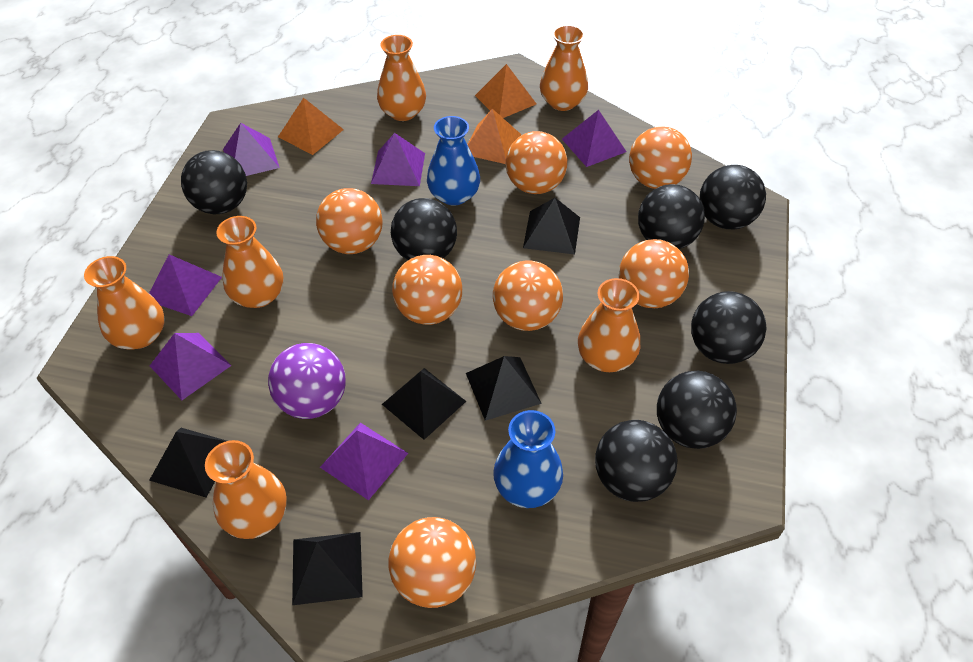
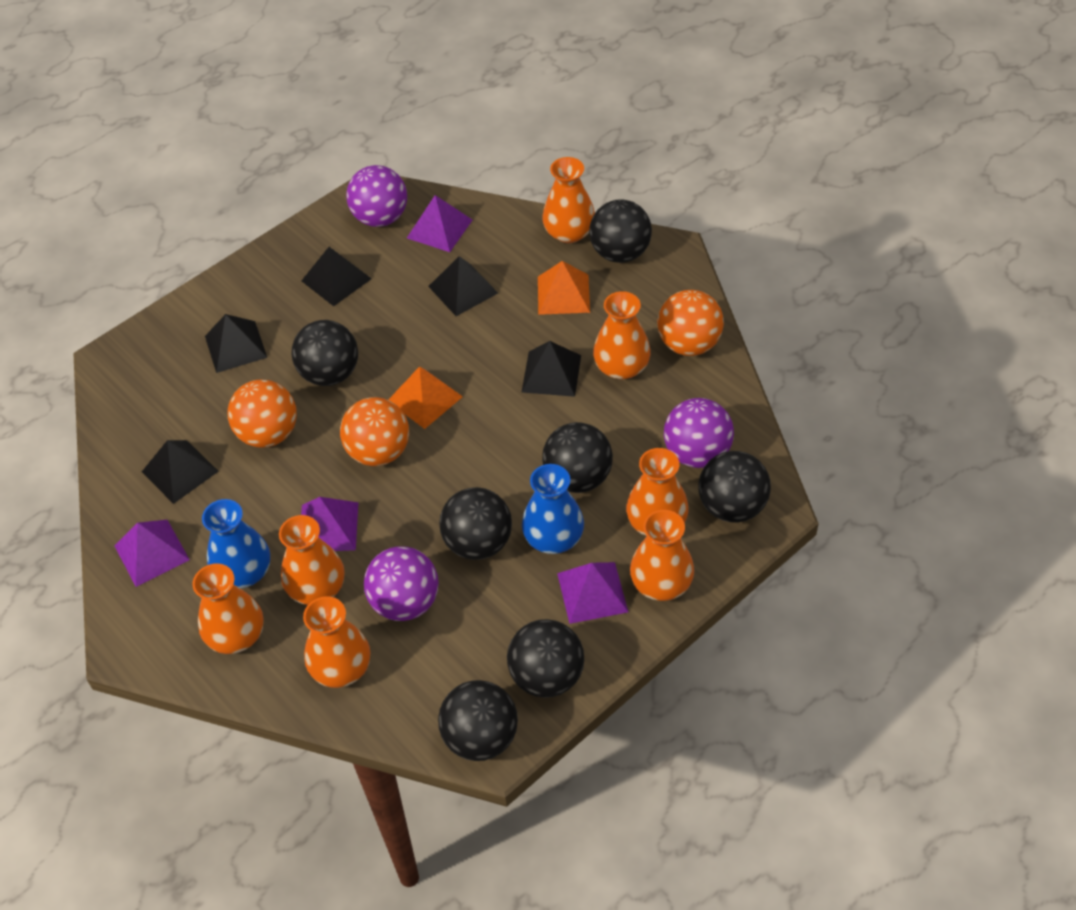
orange ball: [316,188,383,254] [388,517,476,608] [392,255,462,325] [493,260,563,331] [506,131,567,194] [619,239,689,308] [629,126,692,189] = 7 -> [227,380,297,448] [340,397,409,466] [657,290,724,356] = 3
orange pyramid: [278,97,344,155] [467,109,521,164] [475,64,536,118] = 3 -> [388,366,463,429] [538,261,590,315] = 2
orange vase: [84,256,164,349] [205,440,287,539] [216,216,283,308] [377,35,426,121] [540,25,588,111] [578,278,640,372] = 6 -> [192,563,264,654] [279,515,345,605] [303,596,370,688] [542,157,595,243] [593,291,651,379] [626,448,689,536] [630,510,694,601] = 7
purple ball: [268,343,346,419] = 1 -> [346,165,407,227] [364,547,439,621] [664,398,734,468] = 3
purple pyramid: [149,254,222,316] [150,333,232,400] [223,123,280,176] [320,423,408,500] [371,133,425,186] [562,110,626,167] = 6 -> [114,520,190,587] [301,497,358,551] [407,195,472,252] [557,562,628,624] = 4

